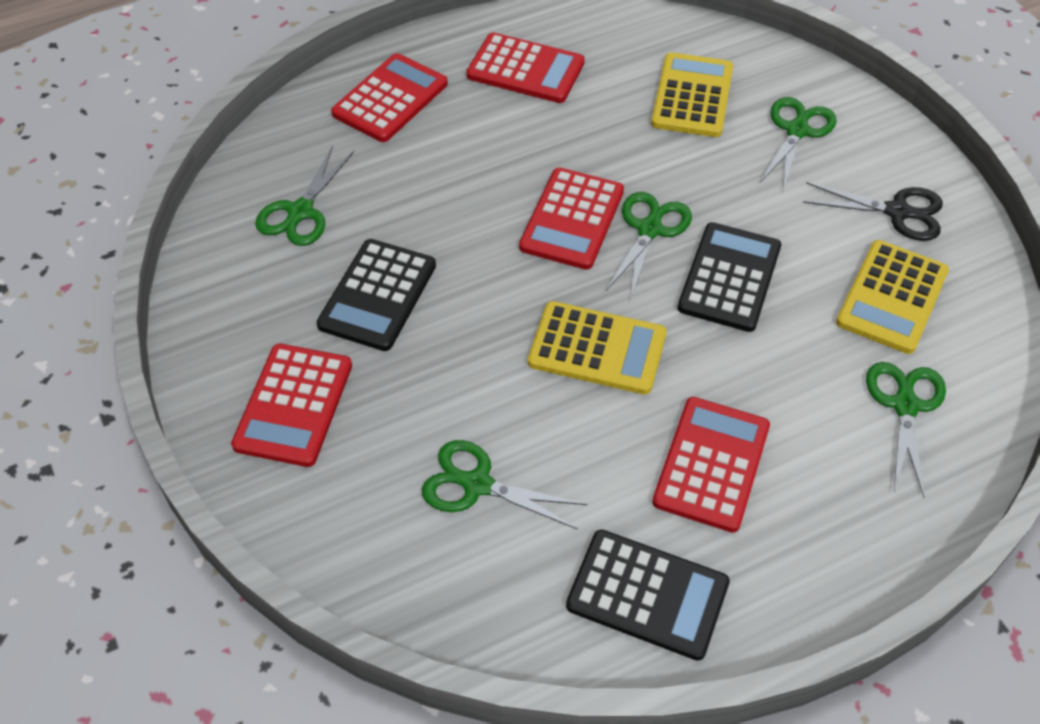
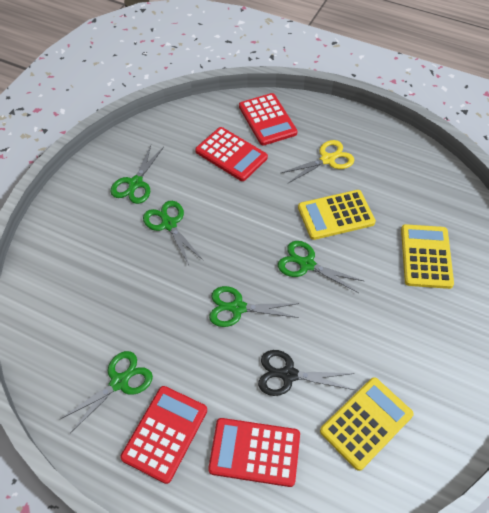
black calculator: [317,239,436,351] [566,529,730,661] [677,222,781,332] = 3 -> none = 0
red calculator: [231,344,352,467] [331,53,448,142] [466,33,585,103] [519,168,624,270] [652,397,770,532] = 5 -> [120,386,207,484] [195,127,268,181] [208,418,300,487] [239,93,297,146] = 4
yellow scissors: none = 0 -> [281,140,354,184] = 1

